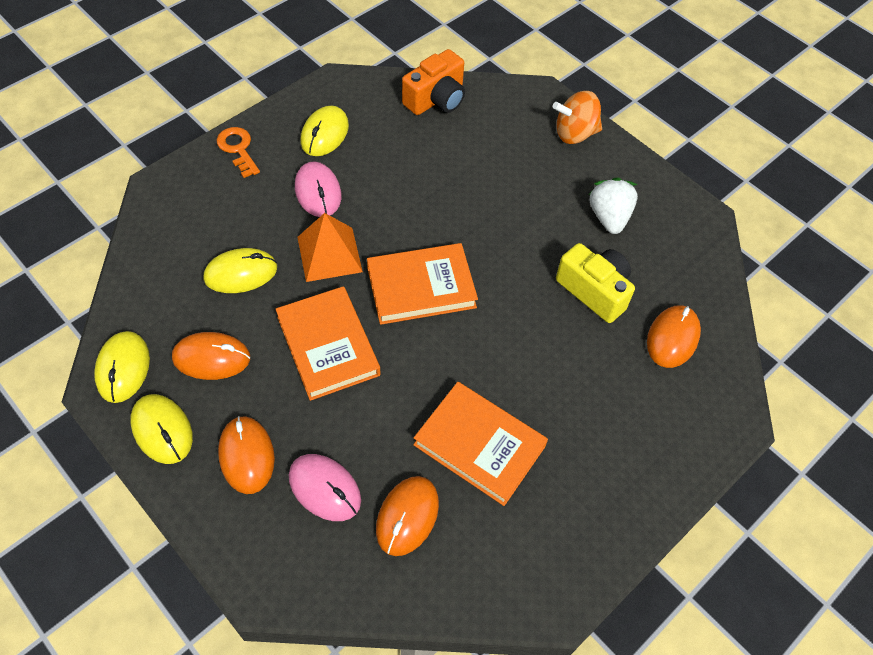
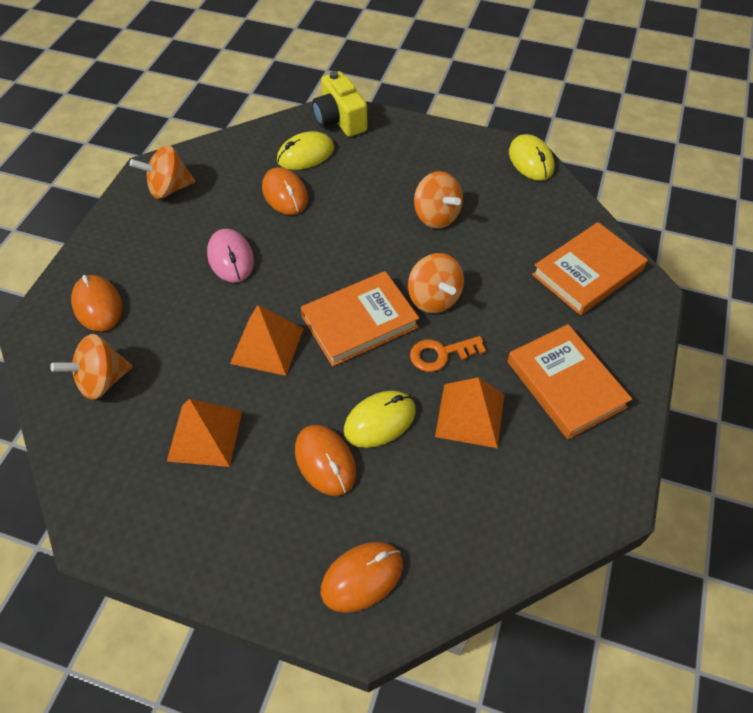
orange camera: [402,49,465,115] = 1 -> none = 0
orange pyramid: [297,213,363,282] = 1 -> [167,399,242,467] [230,305,303,376] [435,377,504,448] = 3
orange spinning top: [553,91,602,144] = 1 -> [50,334,133,400] [130,145,195,199] [408,253,464,313] [414,171,463,229] = 4
pink mouse: [289,454,361,521] [295,162,341,217] = 2 -> [207,229,254,283] = 1
white strawberry: [589,177,638,234] = 1 -> none = 0
yellow mouse: [94,331,150,403] [130,394,193,464] [203,248,277,293] [301,106,349,156] = 4 -> [277,131,334,170] [344,391,416,448] [509,134,554,181] = 3

